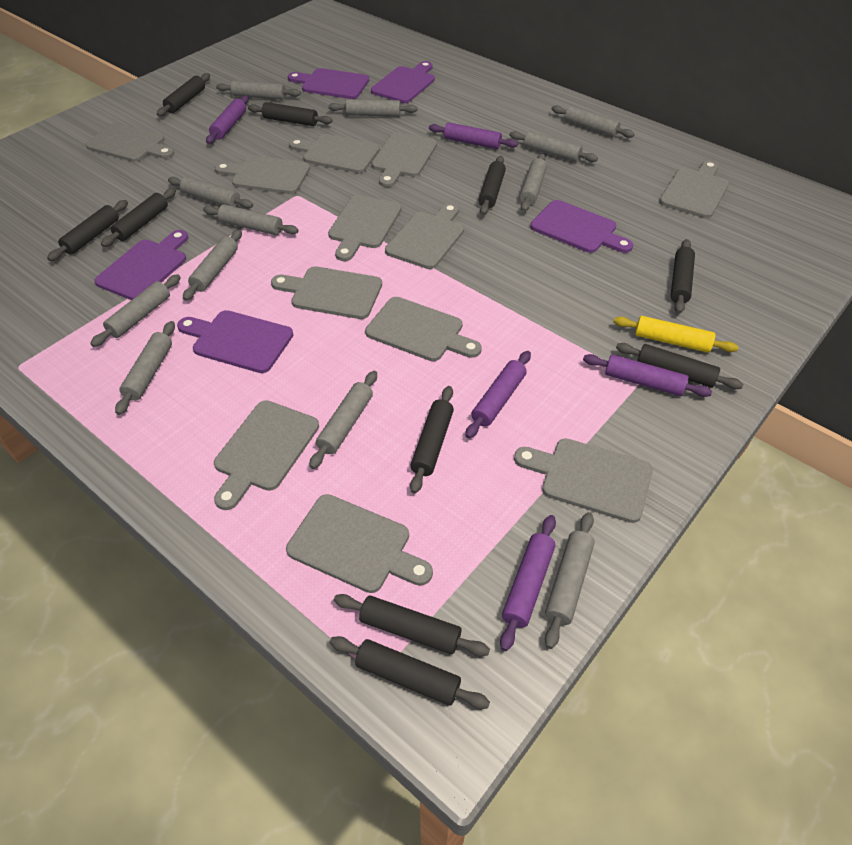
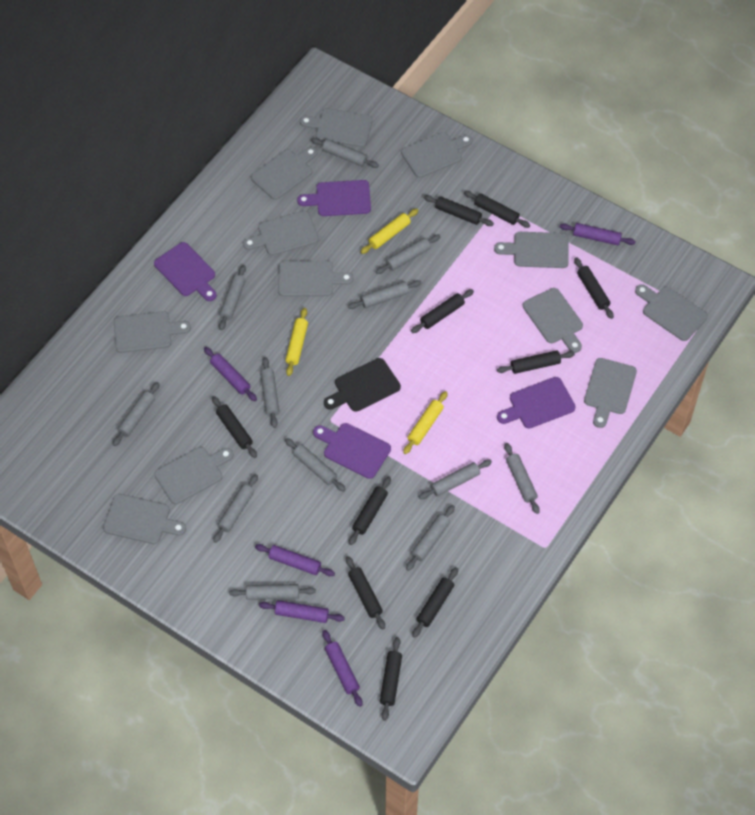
black cutting board: none = 0 -> [324,358,401,412] = 1
purple cutting board: [94,230,188,300] [177,310,293,373] [288,68,369,99] [371,61,435,103] [530,200,633,253] = 5 -> [154,242,217,301] [297,180,371,216] [313,423,391,479] [497,377,576,428] = 4
yellow rolling pin: [614,316,739,353] = 1 -> [285,308,308,376] [360,208,418,254] [403,391,448,454] = 3

